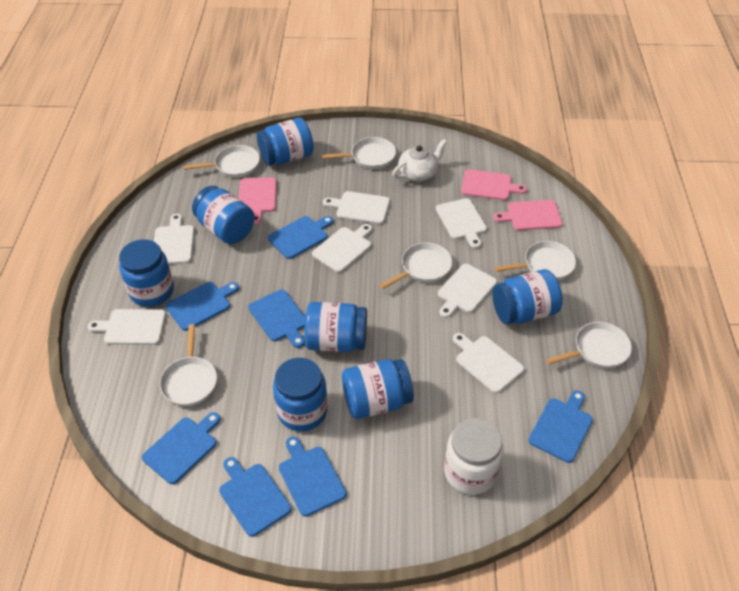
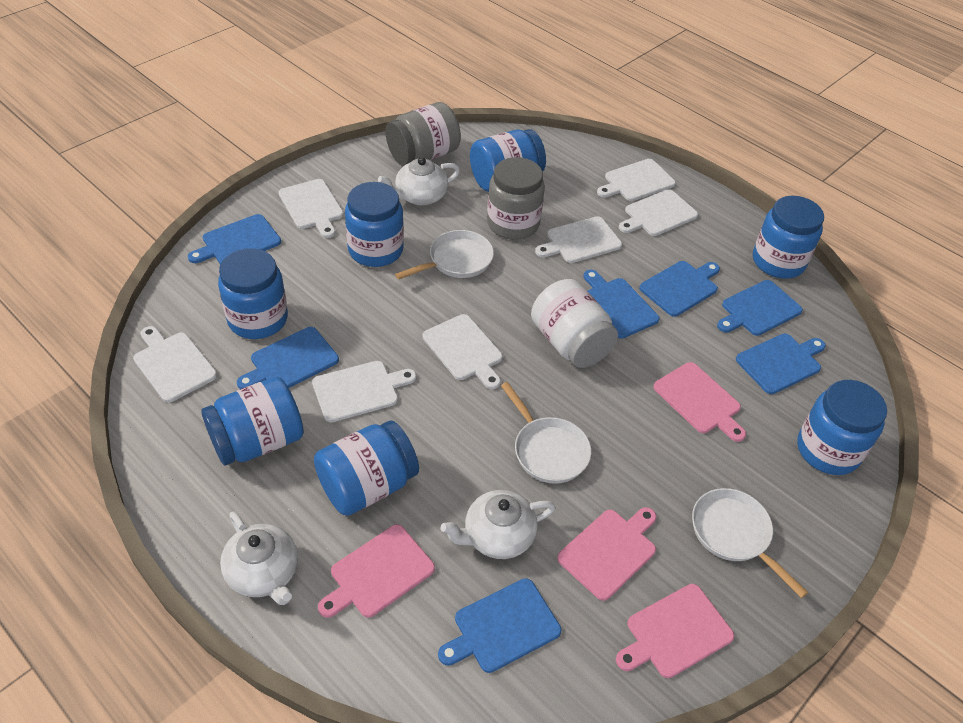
grey jar: none = 0 -> [385,102,461,166] [487,157,545,240] = 2
pink cutting board: [238,177,277,224] [461,169,527,200] [493,200,563,230] = 3 -> [318,524,435,618] [557,507,656,601] [616,584,734,678] [653,362,746,442] = 4
white pan: [159,324,217,406] [184,145,260,178] [322,137,396,169] [379,242,452,289] [495,241,576,280] [546,322,632,368] = 6 -> [395,230,494,280] [501,382,591,484] [692,488,808,598] = 3
white teapot: [392,139,447,181] = 1 -> [220,512,298,605] [378,157,460,205] [441,490,556,559] = 3

